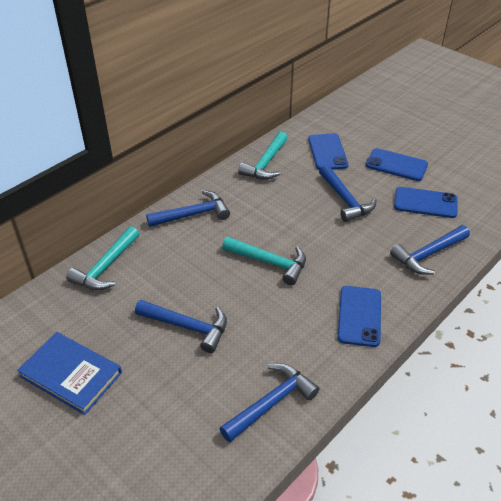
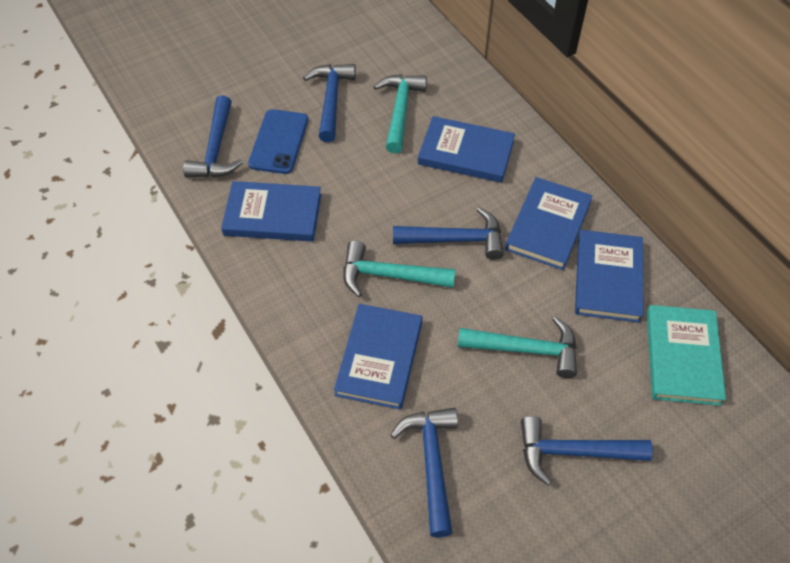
blue book: [17,332,122,415] = 1 -> [221,181,321,242] [334,304,422,410] [418,116,515,183] [505,177,593,270] [575,230,643,323] = 5
blue phone: [308,133,348,170] [337,286,381,347] [366,148,428,181] [394,187,458,218] = 4 -> [248,109,308,174] = 1
turquoise book: none = 0 -> [647,305,726,406] = 1

